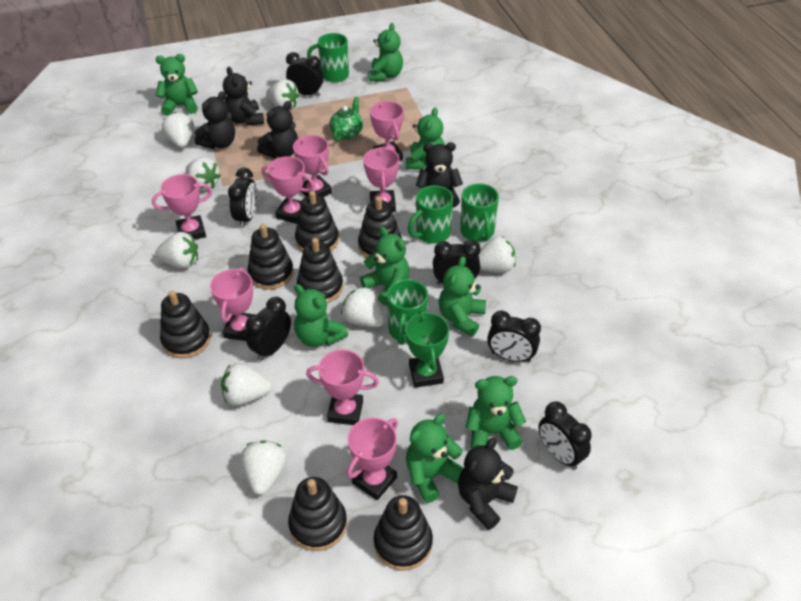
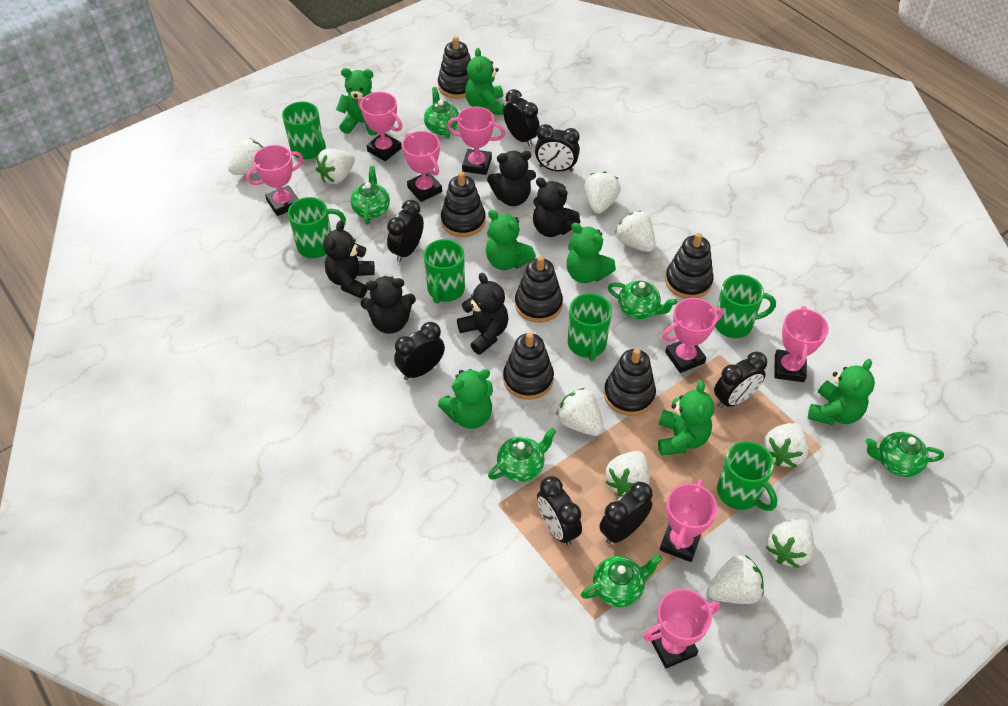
black clock: [228,168,257,228] [246,297,291,361] [286,52,324,97] [433,240,480,285] [487,311,541,363] [538,402,592,470] = 6 -> [387,200,424,262] [394,322,445,380] [503,89,540,147] [535,124,580,172] [537,476,582,546] [599,482,653,544] [714,352,767,408] = 7
black stacking toy: [160,291,211,359] [247,224,294,290] [288,477,347,551] [295,191,339,252] [297,238,343,303] [358,196,402,258] [373,495,433,570] = 7 -> [438,36,471,99] [441,172,486,237] [503,332,554,400] [515,256,563,323] [604,348,656,416] [665,233,713,299] = 6
green mug: [307,33,349,82] [387,279,428,345] [408,185,453,244] [460,183,499,242] = 4 -> [282,102,326,159] [288,197,346,258] [424,239,465,304] [568,293,612,361] [715,274,776,338] [717,441,777,511] = 6
green teapot: [329,97,363,141] = 1 -> [351,166,390,225] [424,87,459,139] [488,428,556,482] [581,555,662,607] [608,281,677,319] [865,432,944,477] = 6
green teddy bear: [156,54,198,116] [294,284,348,347] [360,227,409,306] [369,23,403,81] [406,107,445,170] [406,414,464,503] [439,256,486,337] [465,376,526,450] = 8 -> [336,68,378,135] [438,369,493,429] [465,48,504,115] [486,210,536,270] [566,223,616,283] [658,381,714,456] [808,359,875,425] = 7
green trophy: [405,310,449,388] = 1 -> none = 0
white strawberry: [155,232,198,269] [162,112,194,148] [186,157,221,191] [221,363,272,406] [241,440,287,495] [266,79,300,109] [341,286,385,327] [478,236,516,273] = 8 -> [228,138,263,175] [316,149,355,184] [556,388,604,436] [584,172,621,214] [606,451,650,497] [615,211,656,252] [707,555,764,604] [763,423,809,467] [766,519,814,568] = 9

